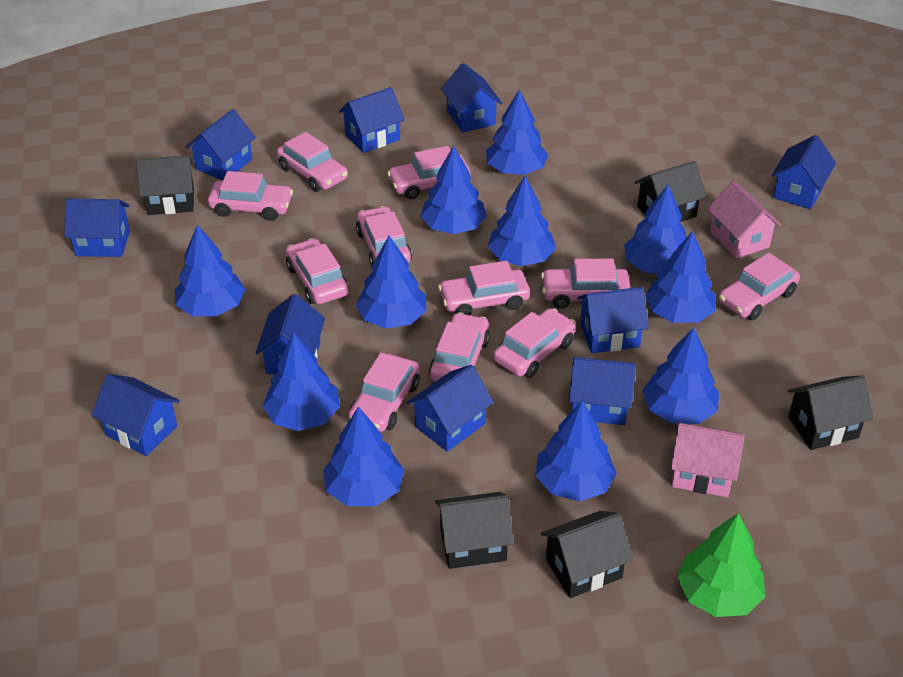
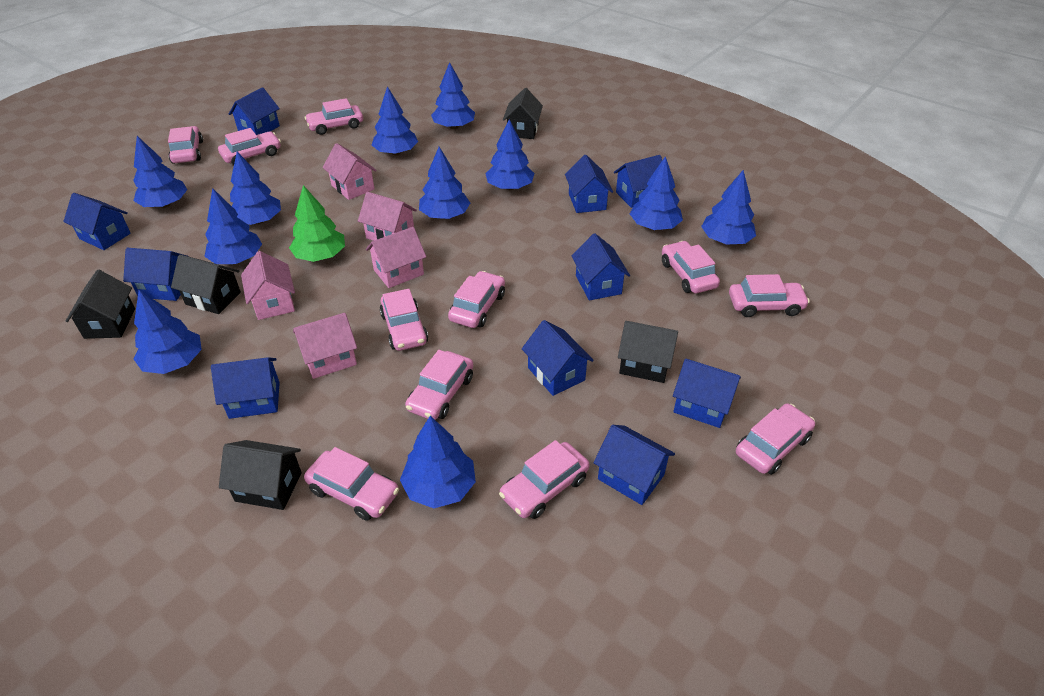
pink house: [671,423,745,497] [707,181,781,259] = 2 -> [241,251,295,320] [293,313,357,379] [323,143,377,200] [358,192,417,241] [366,227,426,288] = 5

